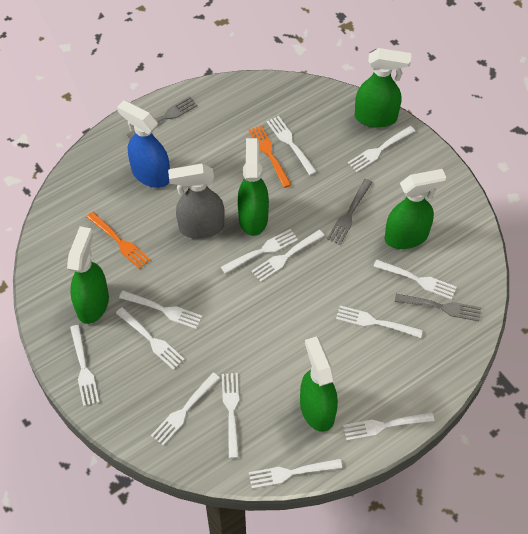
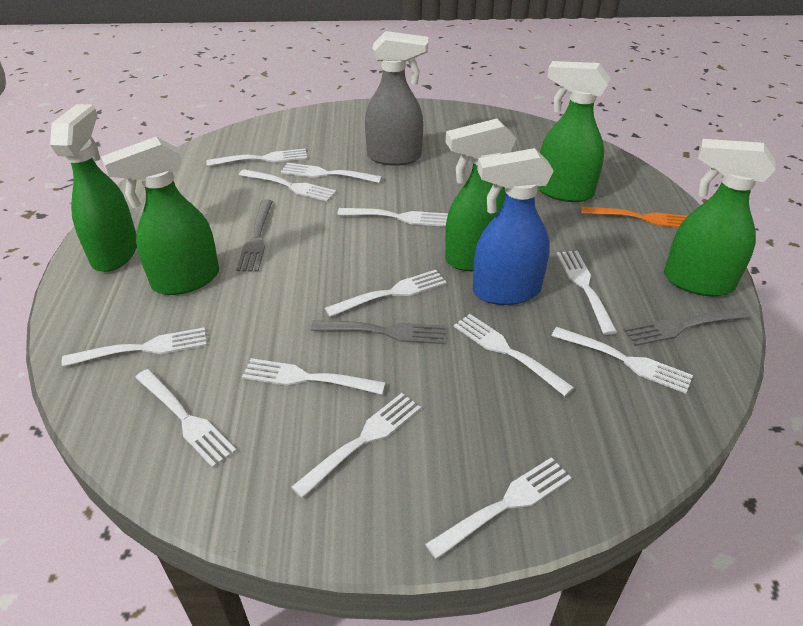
orange fork: [87,212,150,269] [249,125,292,188] = 2 -> [581,207,687,228] = 1

